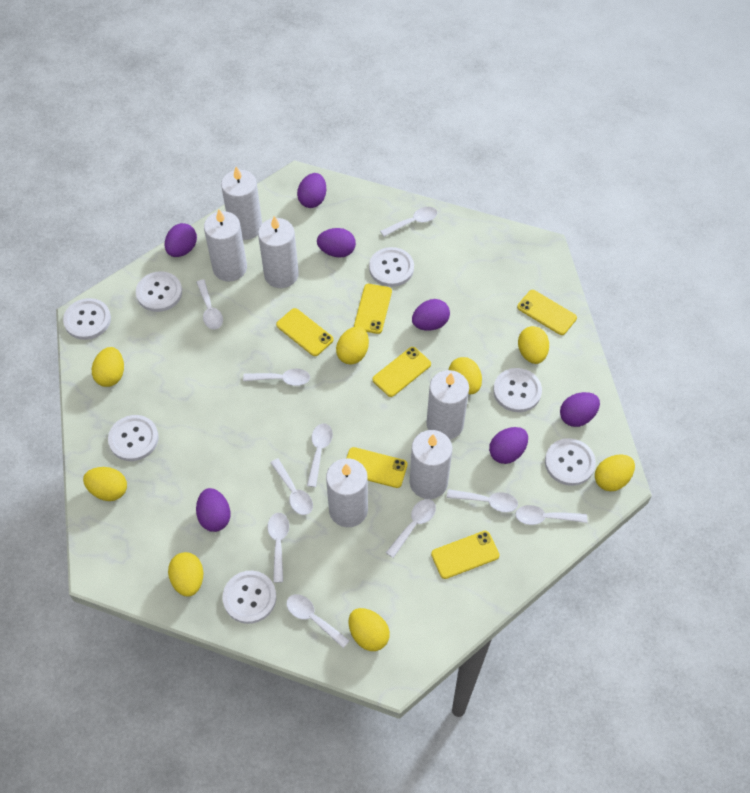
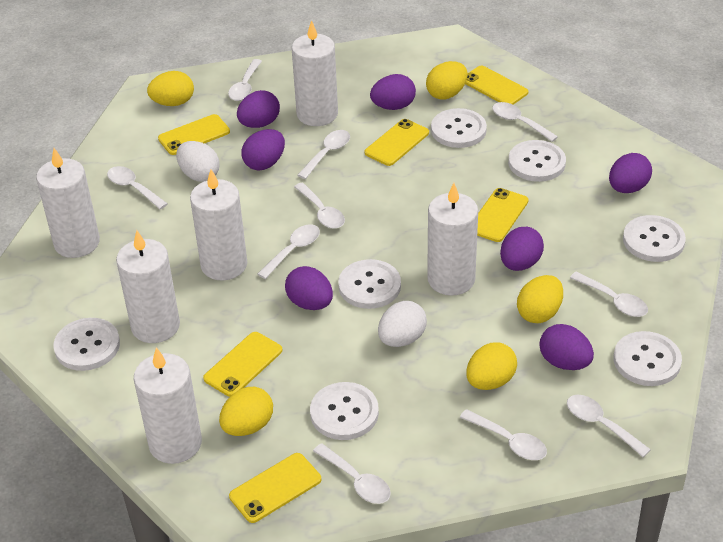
white egg: none = 0 -> [176,141,220,182] [378,301,427,347] = 2
yellow egg: [83,467,127,501] [92,347,124,387] [168,552,203,597] [336,326,369,365] [349,608,390,651] [449,357,482,394] [518,326,549,364] [595,454,635,491] = 8 -> [147,71,194,106] [219,387,273,436] [426,61,468,100] [466,342,517,390] [517,275,563,323] = 5

